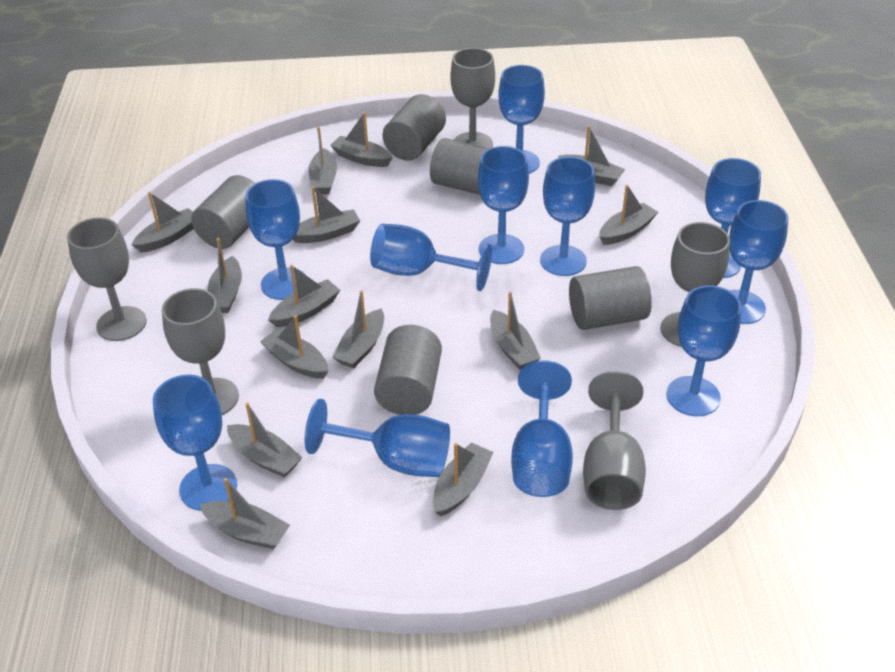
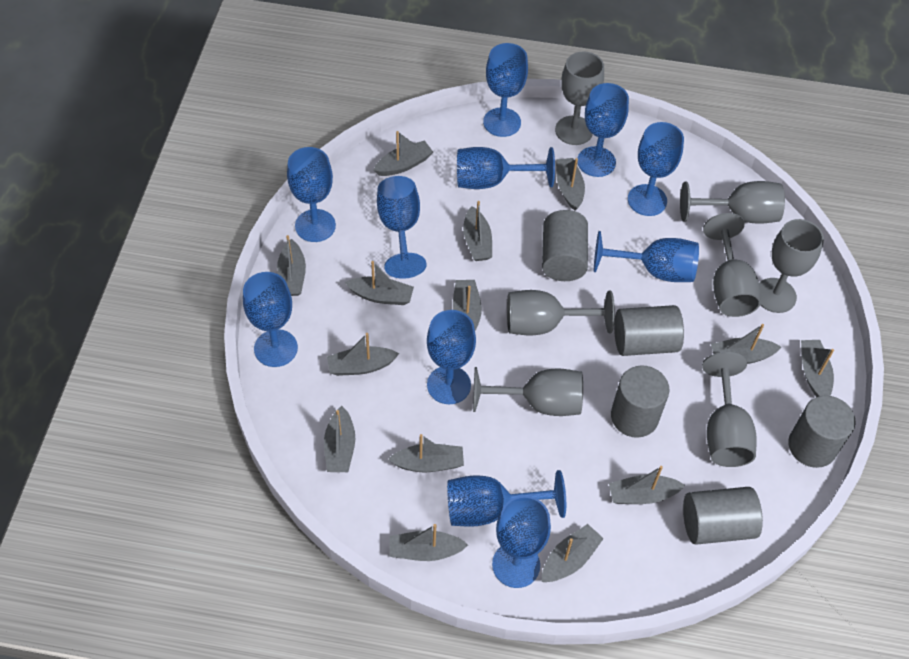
grey goblet: [67,217,147,341] [162,288,239,415] [450,48,495,148] [583,371,646,510] [660,222,730,347] = 5 -> [473,367,583,416] [507,290,615,335] [555,51,604,145] [680,181,785,224] [702,352,757,467] [703,213,761,317] [759,219,824,313] = 7

